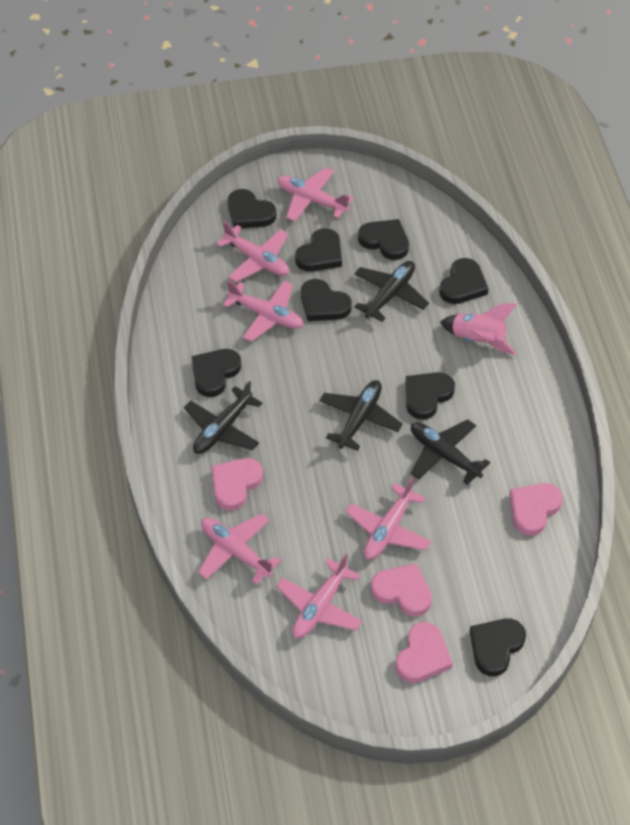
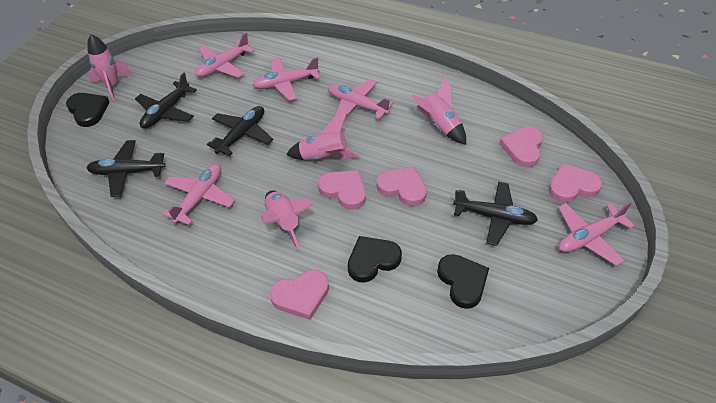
black heart: [192,349,241,397] [228,189,276,228] [295,228,342,272] [301,279,352,321] [358,219,409,260] [405,372,455,420] [439,258,488,304] [470,618,526,676] = 8 -> [66,93,109,127] [348,236,402,283] [437,254,489,309] = 3
pink heart: [211,458,263,510] [371,563,432,617] [396,622,453,683] [509,483,563,536] = 4 -> [270,270,329,320] [318,170,366,210] [377,166,427,206] [499,127,543,167] [548,163,602,203] = 5
pink plane: [198,513,281,584] [216,221,289,282] [223,280,303,342] [276,553,363,638] [278,167,354,222] [345,477,431,560] = 6 -> [162,164,235,225] [195,33,255,78] [253,57,320,101] [328,79,394,119] [558,202,635,266] = 5
pink rocket: [440,304,517,355] = 1 -> [87,34,133,101] [261,191,314,250] [286,113,360,161] [411,77,466,145] = 4

